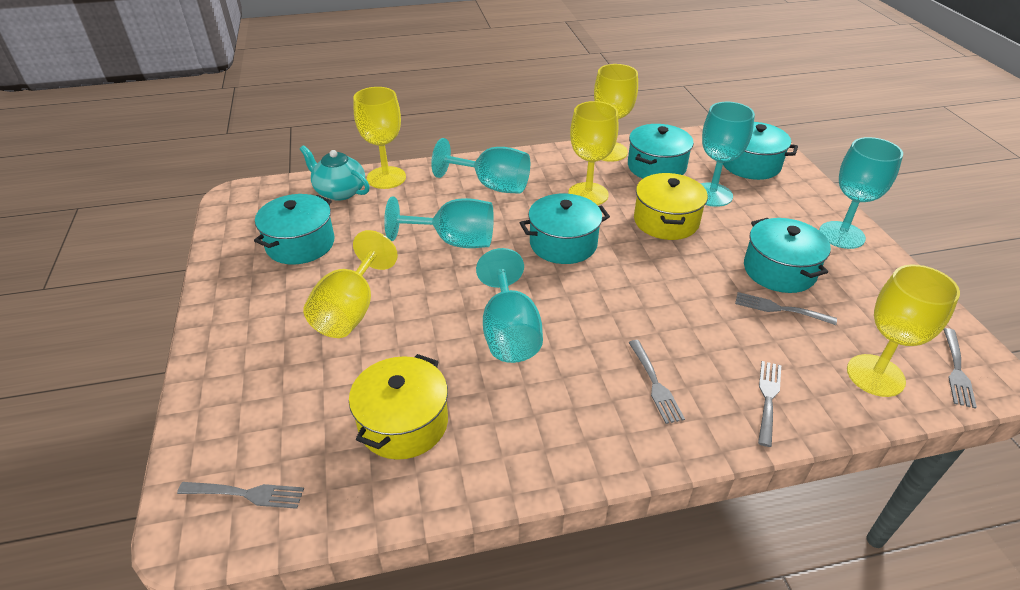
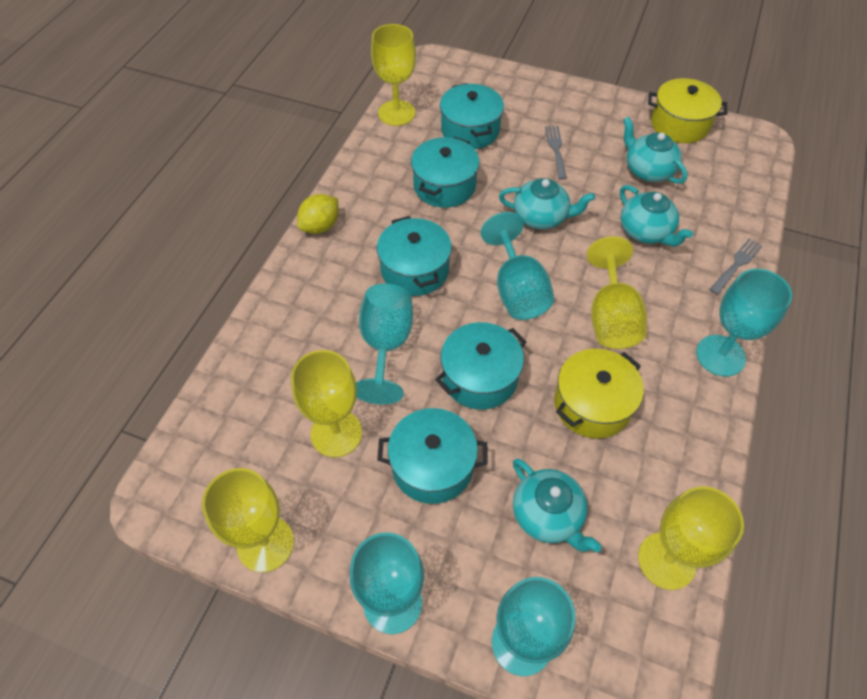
grey fork: [177,482,304,509] [628,340,685,424] [735,292,837,325] [758,361,781,447] [943,328,977,409] = 5 -> [545,126,567,180] [709,239,762,295] = 2
turquoise teapot: [300,145,370,201] = 1 -> [499,178,595,229] [513,458,602,552] [620,185,693,246] [623,116,687,184] = 4
yellow lemon: none = 0 -> [297,194,339,234] = 1

